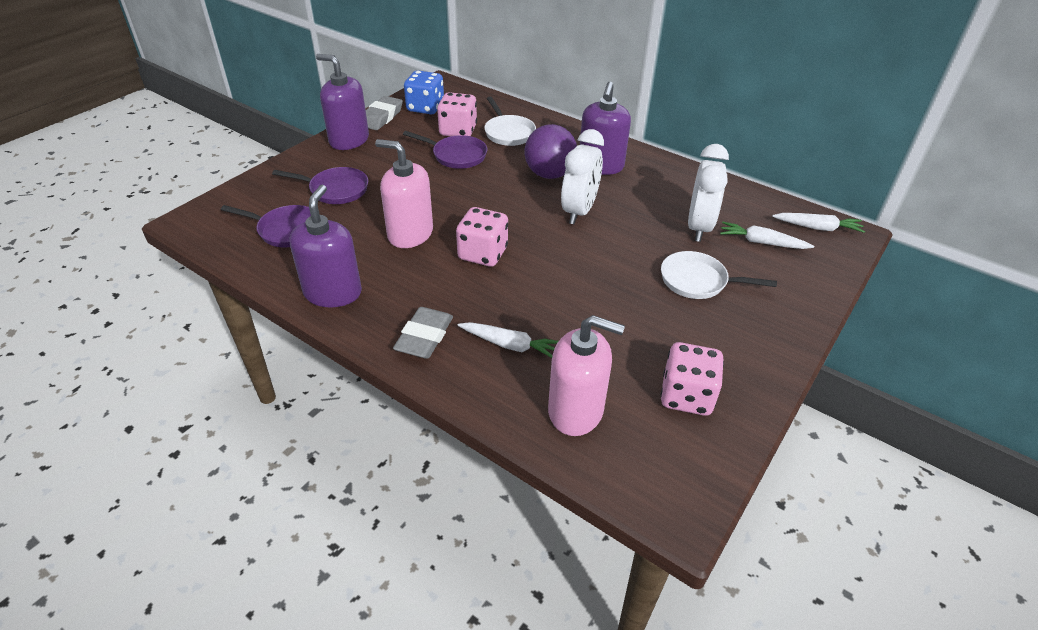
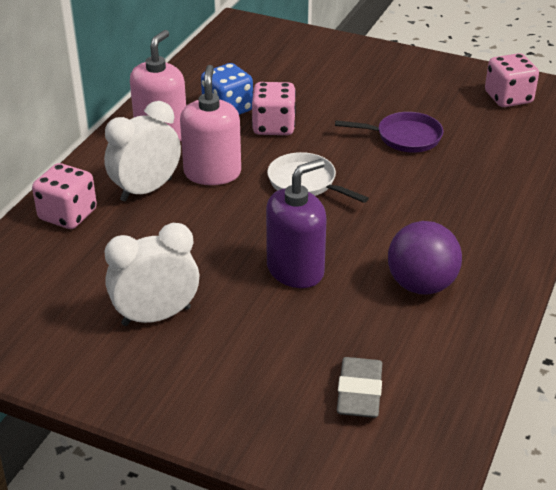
grey eraser: [366,96,403,130] [393,307,453,359] = 2 -> [337,357,382,418] = 1
purple pan: [221,205,311,247] [272,167,368,204] [403,131,487,169] = 3 -> [335,112,443,153] = 1
purple soap dispenser: [290,185,362,307] [316,54,369,150] [580,82,631,175] = 3 -> [266,159,327,288] = 1
white carrot: [458,322,559,358] [720,222,814,249] [772,213,865,233] = 3 -> none = 0
white pan: [484,97,536,146] [661,251,777,299] = 2 -> [267,152,369,203] = 1

